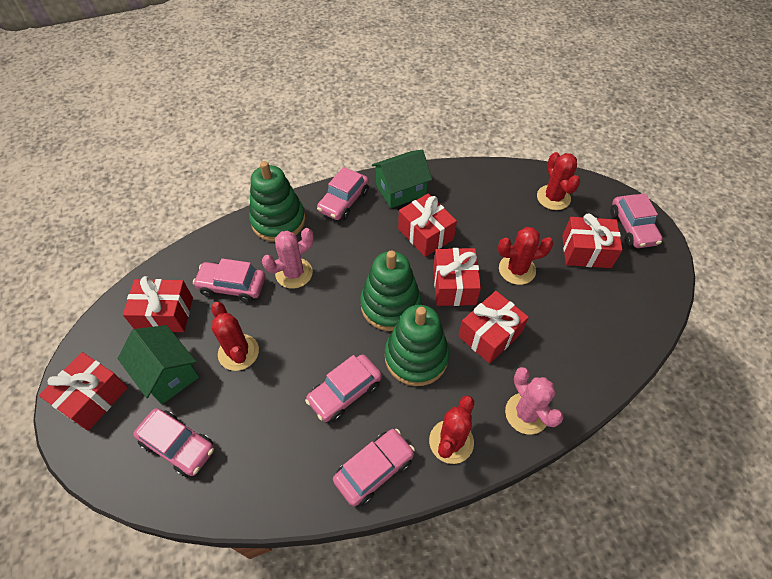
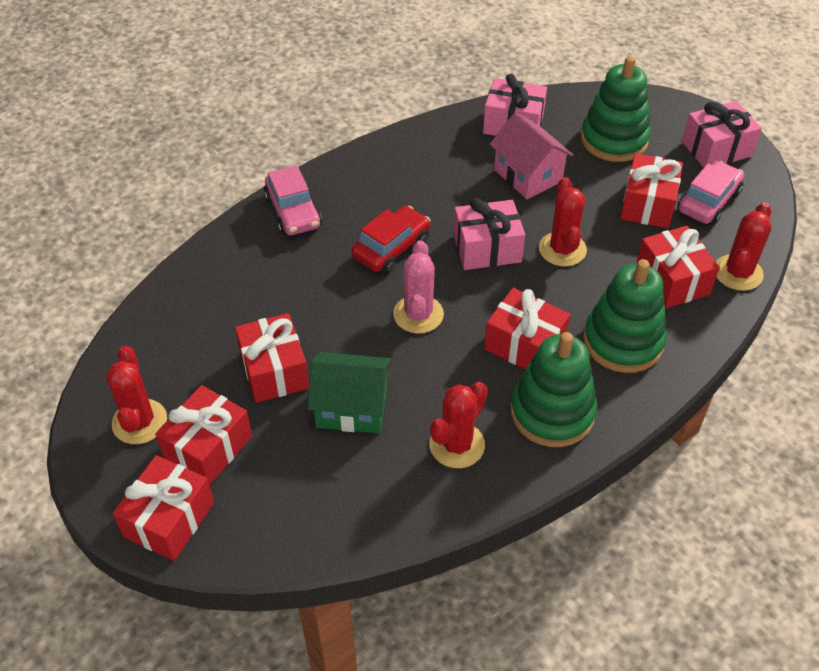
green house: [117,325,199,404] [372,150,432,208] = 2 -> [308,352,391,433] = 1
pink cactus: [262,228,314,289] [505,367,564,435] = 2 -> [393,240,444,334] = 1
pink car: [133,408,214,477] [193,258,266,303] [305,354,382,422] [317,167,369,220] [333,429,415,506] [610,193,663,248] = 6 -> [264,165,322,235] [677,160,744,225] = 2
pink gift: none = 0 -> [453,198,525,270] [483,74,547,136] [682,101,762,168] = 3
pink house: none = 0 -> [490,112,573,199] = 1
red car: none = 0 -> [352,206,431,274] = 1

